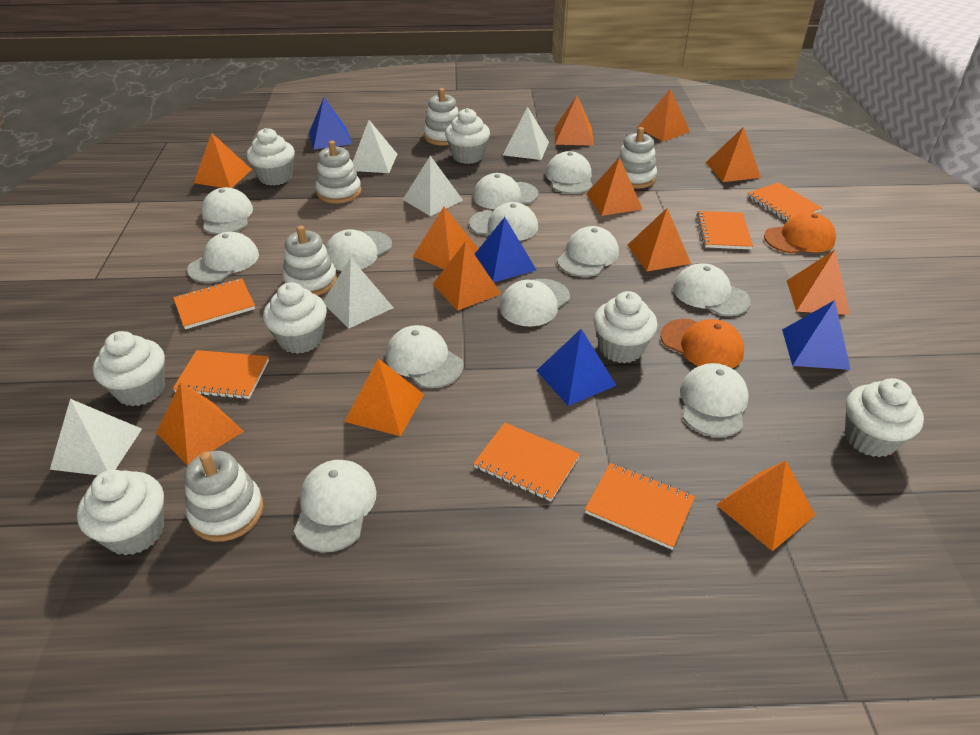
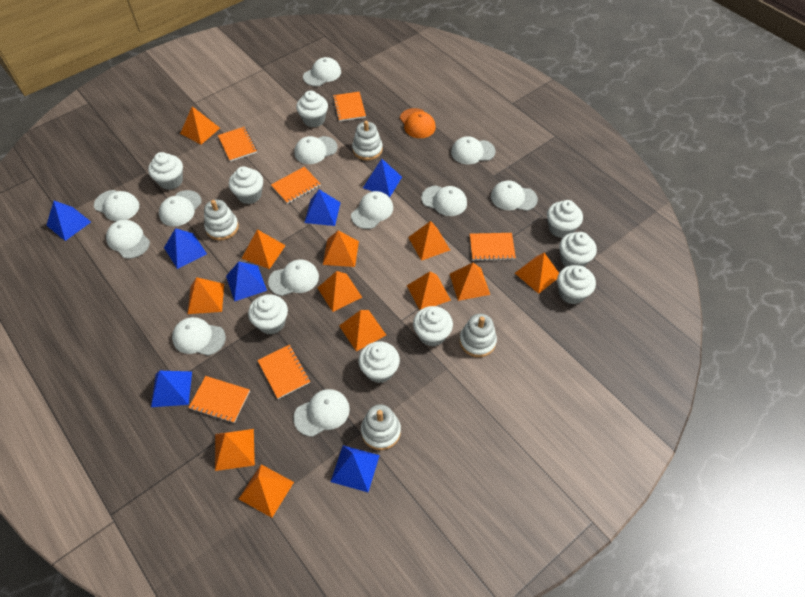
blue pyramid: [309,98,352,150] [475,217,536,282] [536,329,617,406] [782,300,851,370] = 4 -> [46,201,91,241] [151,371,192,407] [164,228,207,269] [226,262,267,302] [304,189,341,226] [331,445,380,492] [363,159,402,197] = 7
orange cap: [660,319,744,368] [764,212,836,253] = 2 -> [400,108,436,138] = 1
white cupcake: [77,470,164,556] [93,331,165,406] [247,128,295,186] [263,282,327,354] [445,108,490,164] [593,291,658,363] [845,378,924,457] = 7 -> [148,152,183,190] [229,166,263,204] [248,294,288,334] [296,91,328,127] [358,341,400,383] [413,306,453,347] [547,200,583,238] [557,265,596,304] [559,232,597,267] = 9
white pyramid: [50,399,142,475] [323,257,394,328] [353,120,397,173] [403,156,463,216] [503,107,549,160] = 5 -> none = 0
white stacking toy: [184,451,264,542] [283,226,337,296] [315,141,361,204] [423,88,459,145] [617,127,657,189] = 5 -> [204,200,239,240] [352,121,383,161] [361,405,401,450] [459,314,497,357] = 4

